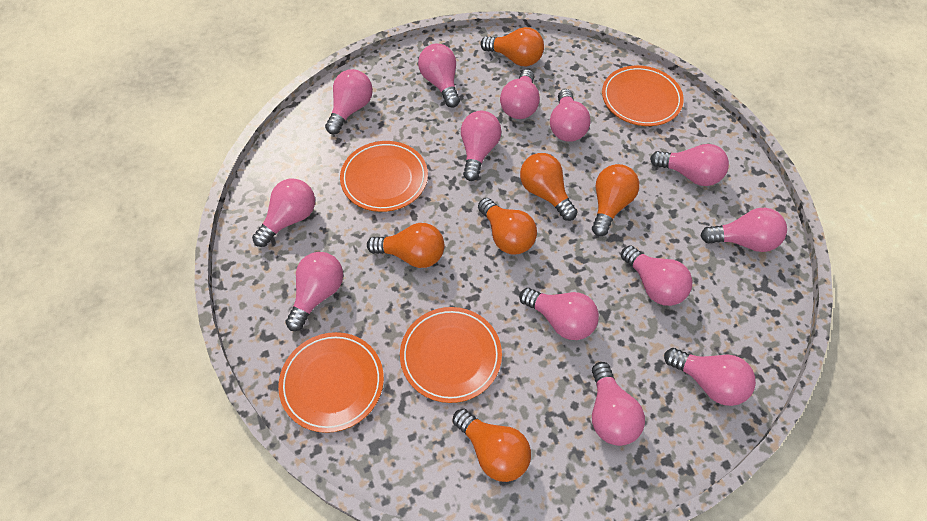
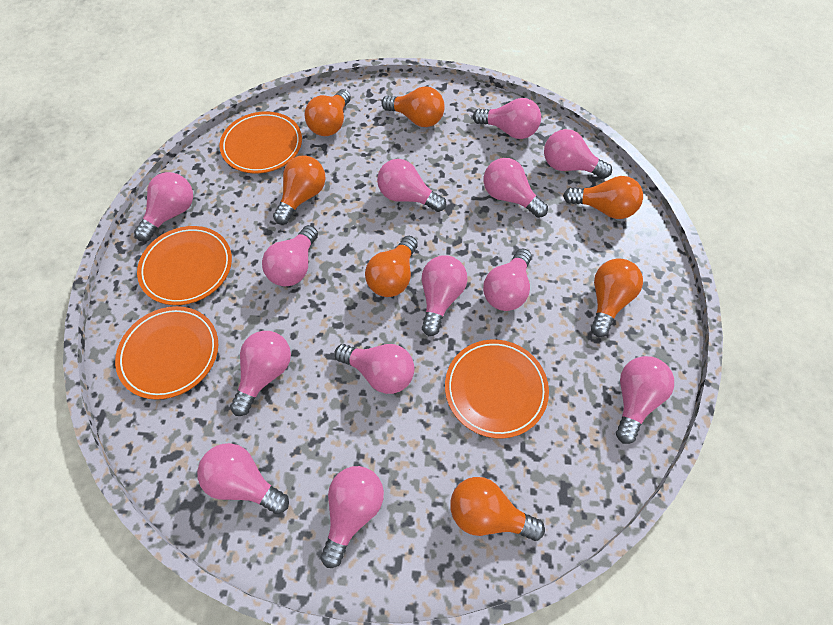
orange light bulb: [367,223,444,268] [452,409,531,482] [478,198,537,254] [480,27,544,66] [520,153,577,221] [592,164,639,236] = 6 -> [273,155,325,225] [305,89,351,136] [365,236,418,297] [382,86,445,127] [450,477,545,541] [563,176,643,219] [591,258,643,337] = 7

